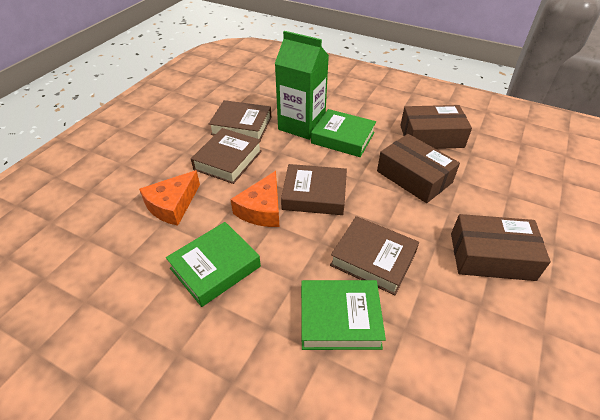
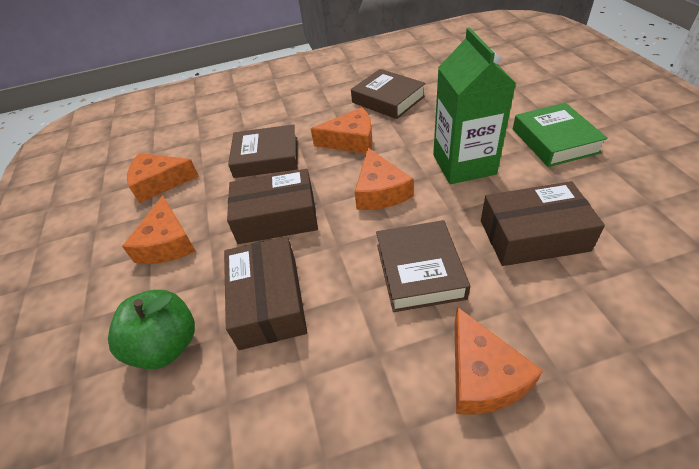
brown book: [191,128,262,184] [209,100,271,140] [281,164,347,215] [330,216,419,295] = 4 -> [228,124,298,178] [351,69,425,119] [376,220,470,312] = 3
green apple: none = 0 -> [108,290,195,369] = 1
green book: [166,222,261,307] [301,280,386,350] [311,109,376,157] = 3 -> [513,103,608,167] = 1
orange cheese: [139,170,200,226] [230,171,279,227] = 2 -> [122,196,195,264] [127,153,198,203] [311,107,372,153] [355,148,414,210] [454,307,543,415] = 5

